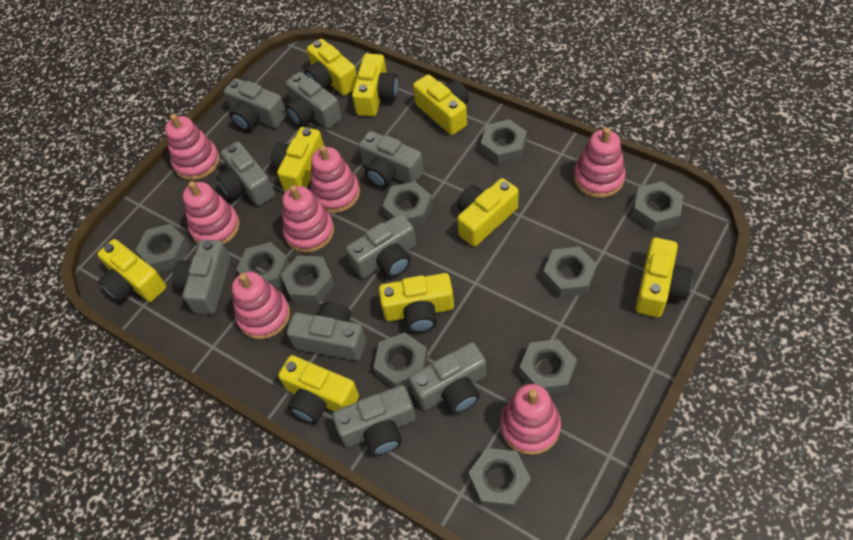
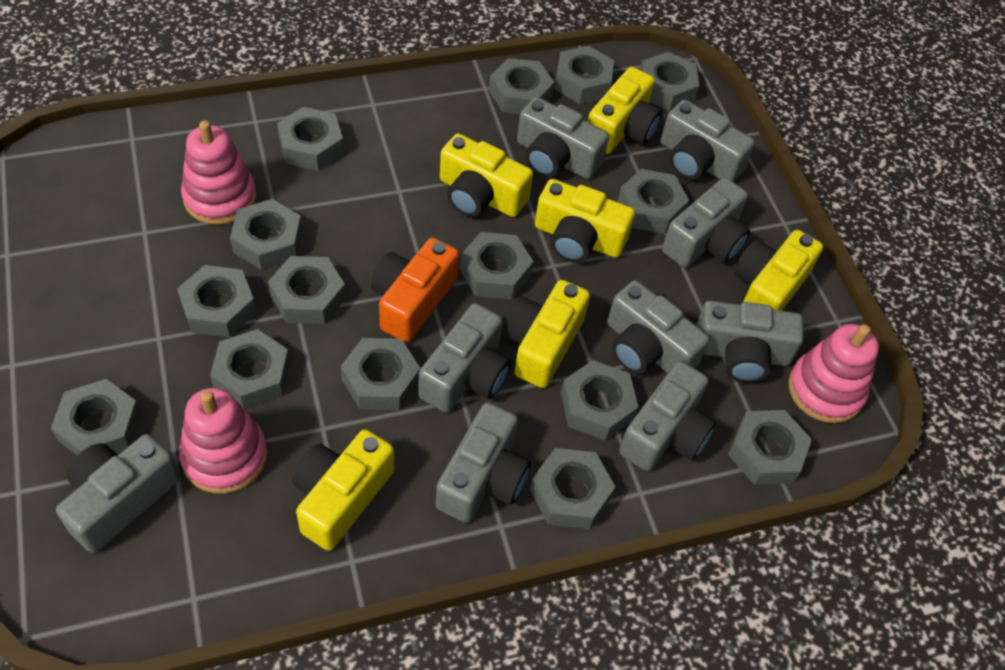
grey nut: [135,224,190,273] [236,242,290,288] [281,256,335,304] [373,333,428,388] [382,182,433,227] [469,448,531,510] [481,119,527,165] [519,339,577,394] [543,247,597,298] [632,181,684,232] = 10 -> [51,379,141,455] [177,265,256,337] [210,329,290,409] [230,199,302,270] [268,256,346,324] [277,107,344,171] [341,338,420,410] [459,232,534,299] [489,58,554,114] [530,448,615,529] [554,46,614,104] [561,360,639,440] [617,169,689,234] [640,52,699,111] [728,410,812,485] = 15
orange camera: none = 0 -> [371,237,459,342] = 1
pink stacking toy: [165,114,220,180] [183,181,240,244] [232,272,290,339] [282,185,334,253] [310,145,360,213] [500,384,561,455] [574,127,626,198] = 7 -> [179,388,267,494] [181,120,256,225] [788,324,879,423] = 3
yellow camera: [97,239,166,302] [270,127,324,191] [278,355,359,424] [305,39,357,96] [352,54,399,116] [379,273,454,333] [413,74,469,135] [457,178,519,247] [635,238,693,317] = 9 -> [292,429,394,551] [440,133,533,217] [503,280,590,388] [535,179,635,263] [588,67,662,154] [734,230,823,311] = 6

